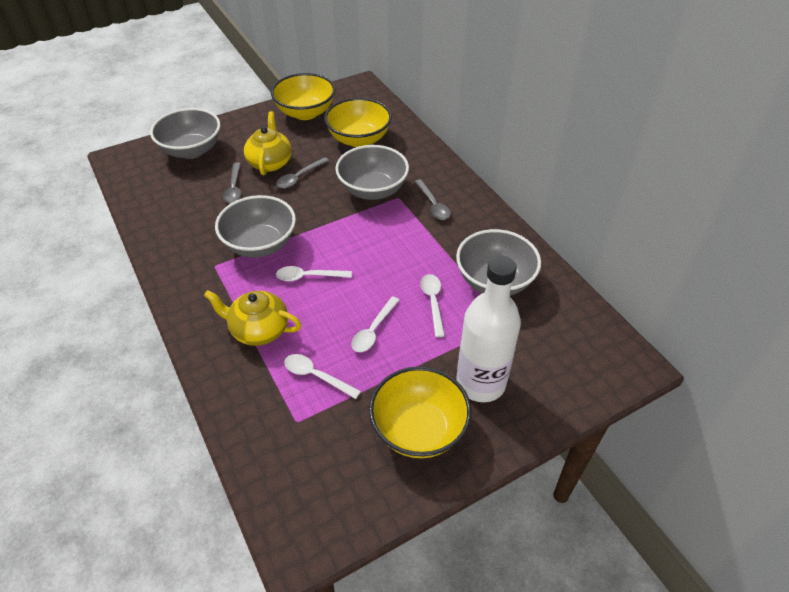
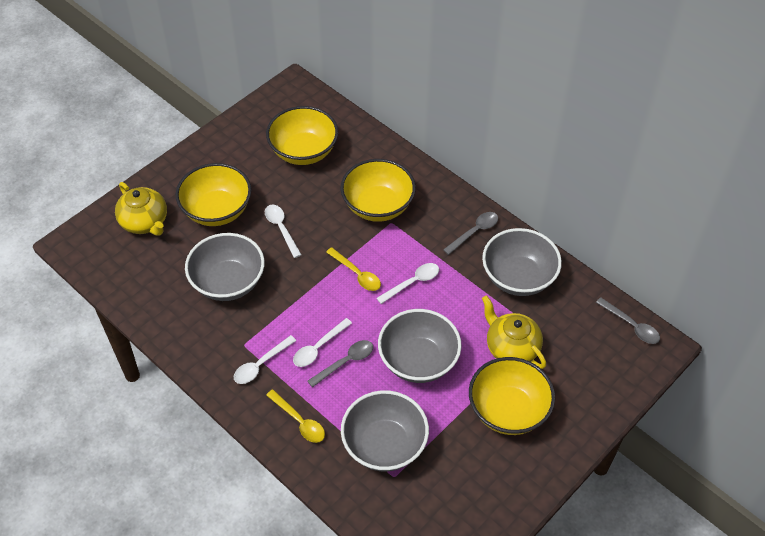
white bottle: [456,256,521,402] = 1 -> none = 0
yellow bowl: [271,73,335,120] [324,98,392,147] [369,366,471,458] = 3 -> [176,163,251,226] [266,106,338,165] [340,159,416,222] [469,357,555,435] = 4
yellow spoon: none = 0 -> [266,389,325,443] [326,247,381,291] = 2

